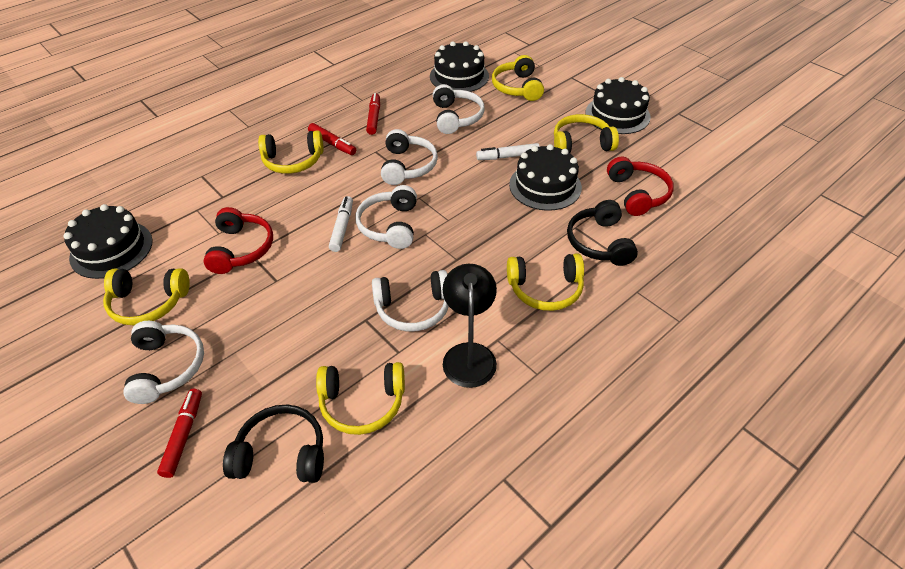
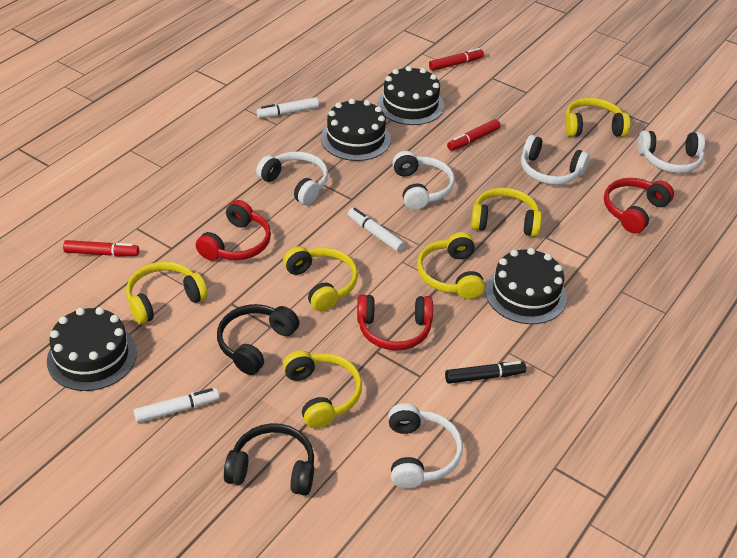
black lamp: [443,264,497,388] = 1 -> none = 0
black marker: none = 0 -> [445,361,526,384] = 1
red headphones: [203,207,273,274] [607,157,674,216] = 2 -> [196,200,271,260] [357,294,433,351] [604,178,674,233] = 3
white marker: [329,196,353,252] [476,143,540,160] = 2 -> [134,388,219,423] [256,97,319,118] [348,208,405,252] = 3

